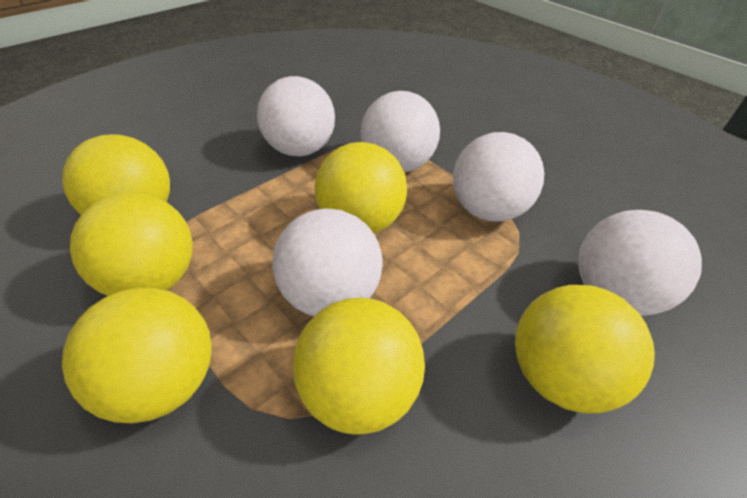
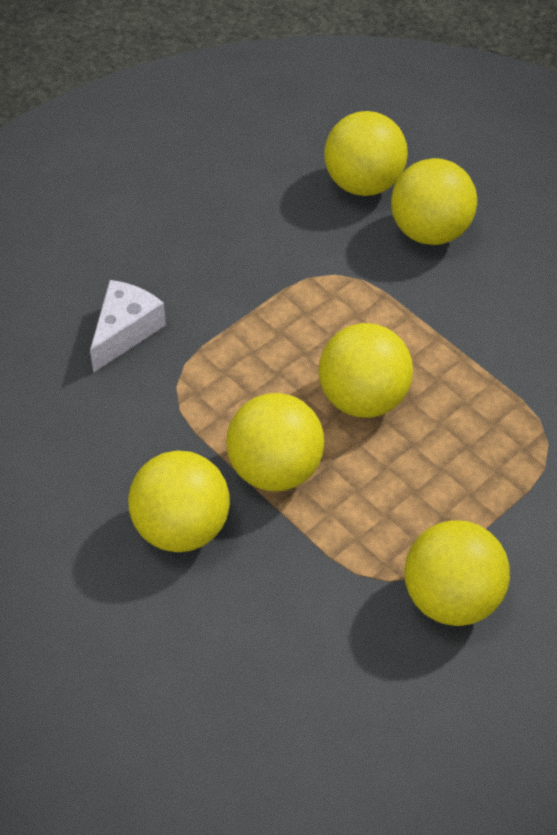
white ball: [257,76,335,156] [272,209,382,316] [361,91,440,172] [453,132,544,222] [578,210,702,316] = 5 -> none = 0
white cheese: none = 0 -> [90,280,166,372] = 1

